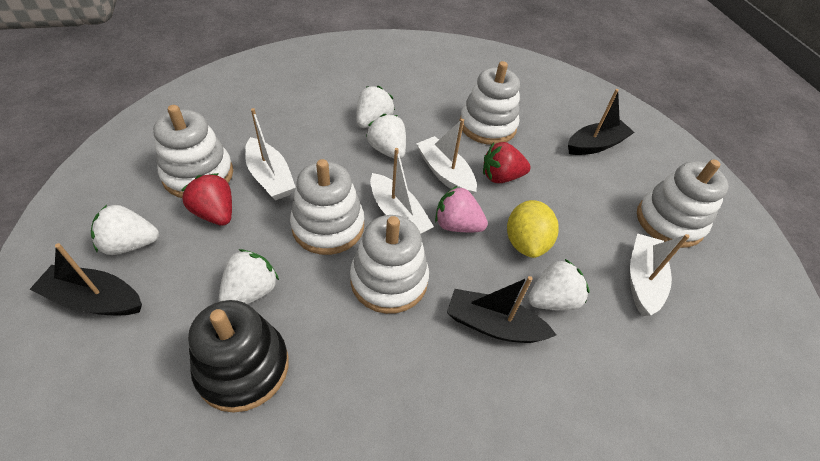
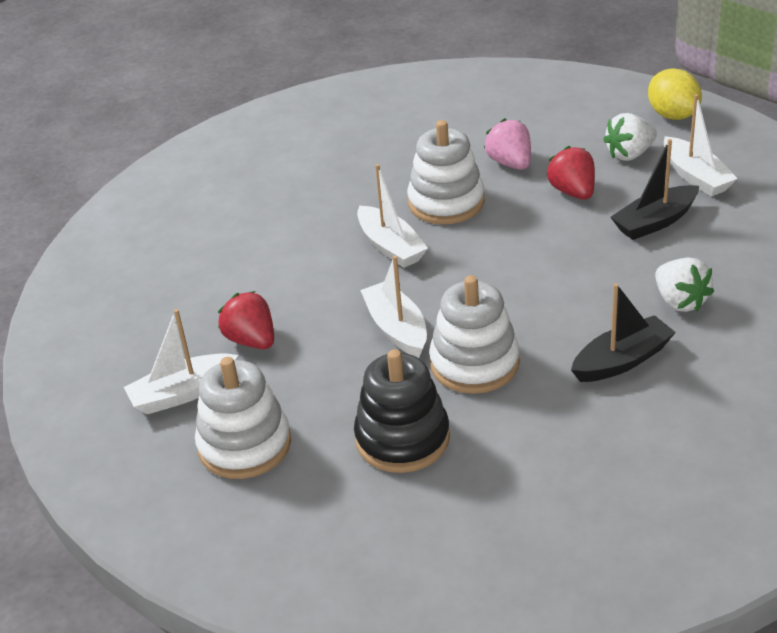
black boat: [29,243,142,315] [447,276,556,343] [568,89,635,155] = 3 -> [571,283,676,382] [610,139,699,240] = 2
white stacking toy: [153,105,233,198] [290,159,364,255] [350,215,429,314] [459,61,520,145] [637,159,729,248] = 5 -> [195,357,291,479] [407,120,485,225] [429,275,520,394] = 3
white strawberry: [91,205,159,255] [219,249,279,304] [356,86,395,128] [366,114,406,159] [528,259,590,310] = 5 -> [603,113,657,161] [655,258,714,312] = 2

